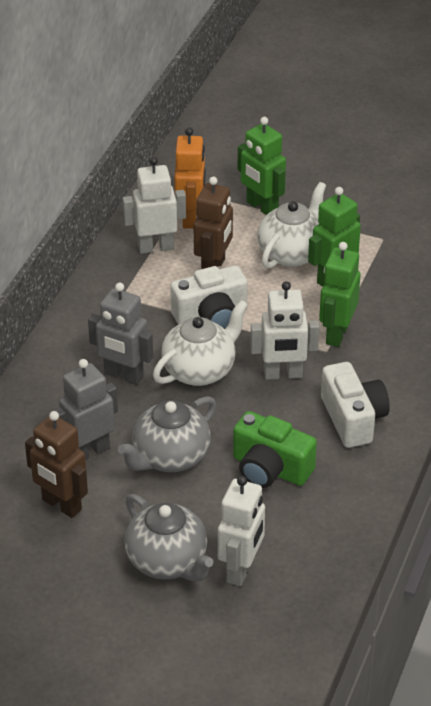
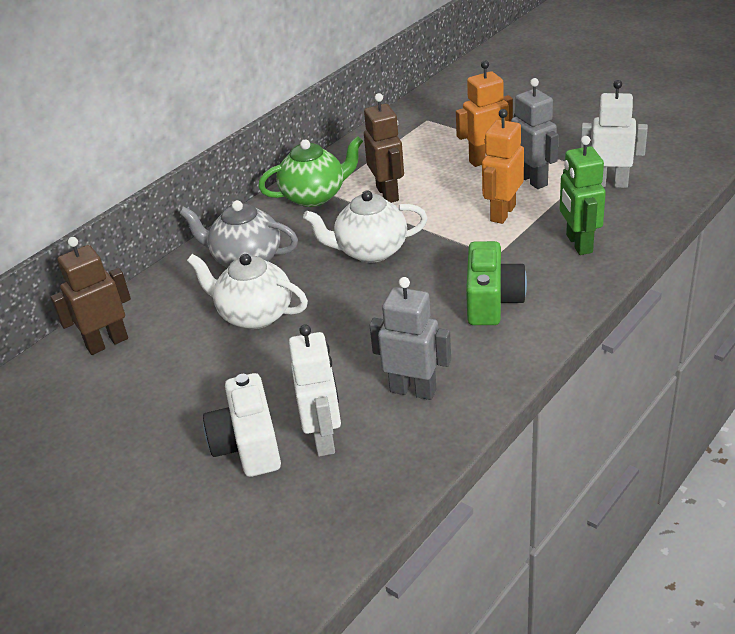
green robot: [238,117,286,215] [308,187,361,287] [319,242,360,347] = 3 -> [560,136,606,255] = 1
green teapot: none = 0 -> [258,136,363,207] = 1
grey teapot: [118,396,216,472] [125,494,213,582] = 2 -> [179,200,298,268] = 1
orange robot: [174,127,205,229] = 1 -> [456,60,513,167] [482,109,524,224] = 2
white camera: [170,265,248,329] [321,362,390,448] = 2 -> [203,373,281,477] = 1
white robot: [123,157,186,254] [218,476,265,586] [250,281,320,380] = 3 -> [289,324,341,457] [580,80,648,188] = 2

